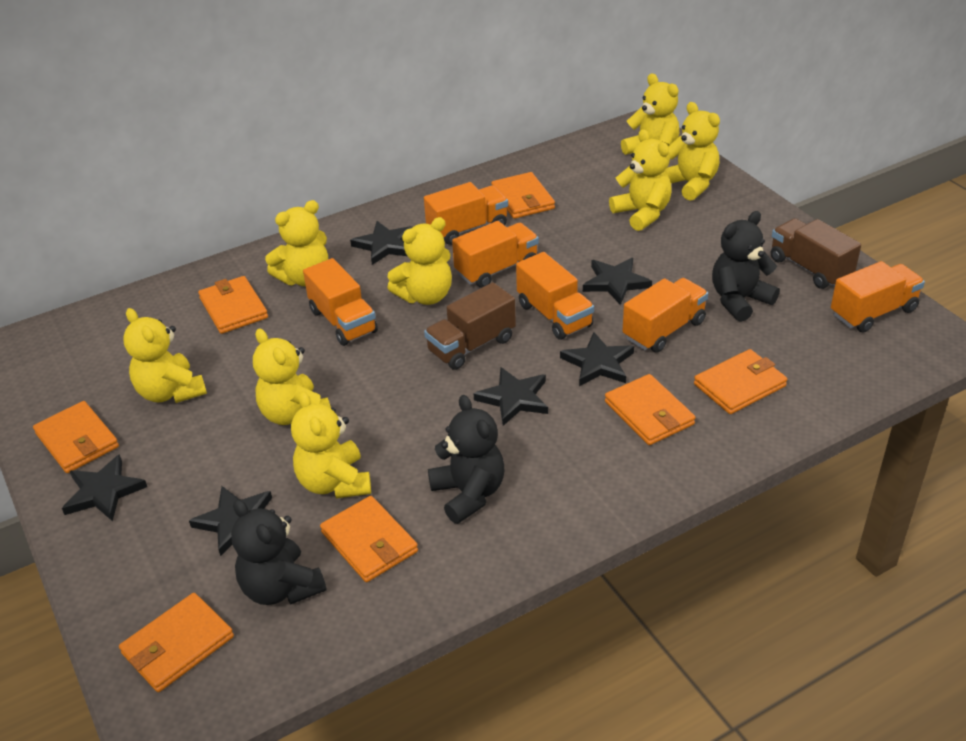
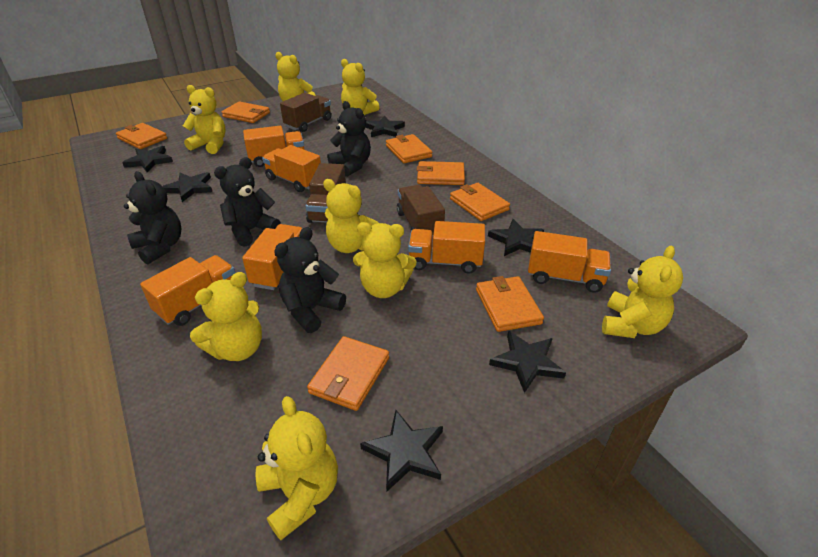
black teddy bear: [231,499,327,605] [428,395,504,524] [712,211,780,322] = 3 -> [124,171,181,264] [214,157,281,247] [274,227,346,333] [327,101,371,177] = 4
brown truck: [424,282,516,370] [771,218,861,289] = 2 -> [280,93,331,132] [306,163,346,223] [397,185,445,239] = 3

